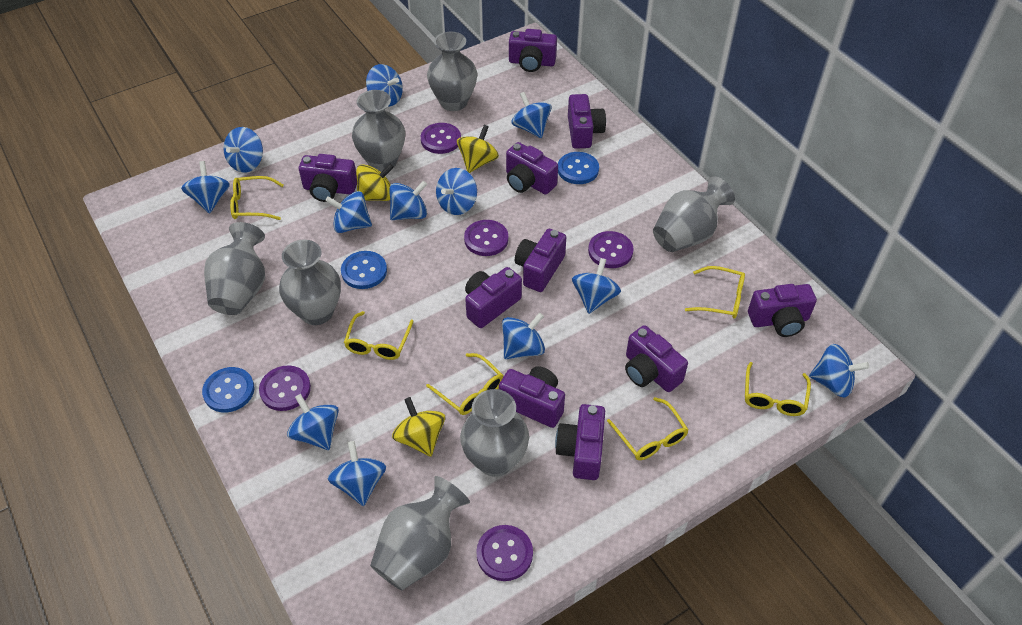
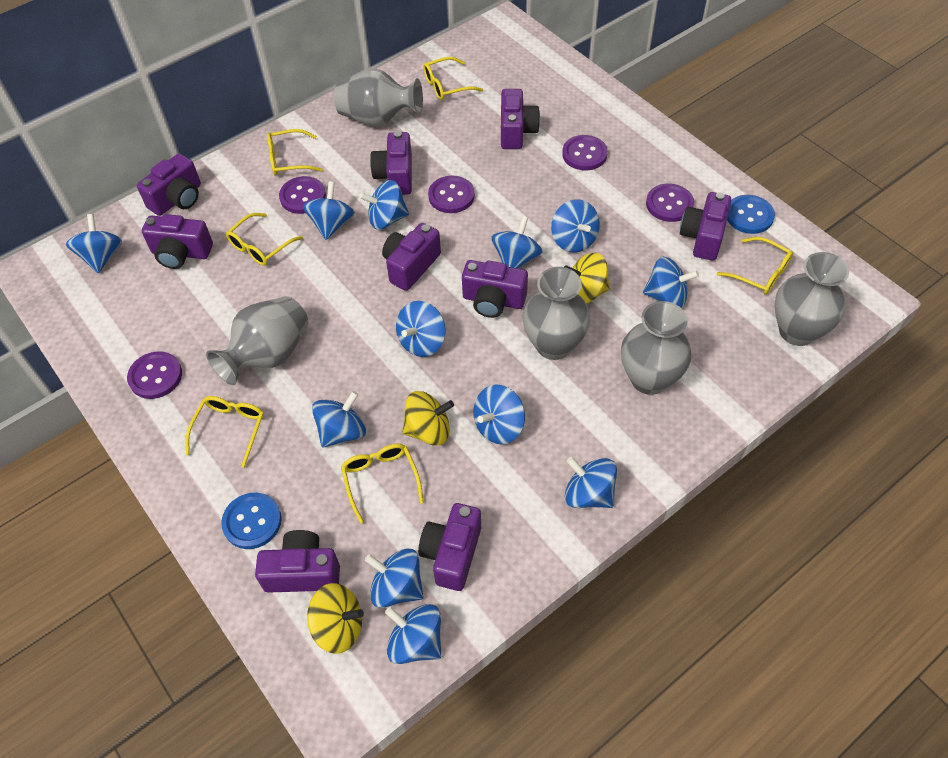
blue button: [202,367,255,412] [341,251,387,289] [558,152,599,184] = 3 -> [221,493,282,549] [727,195,775,234] = 2
grey vase: [204,222,265,315] [279,240,341,325] [352,90,405,172] [370,476,470,591] [427,32,477,111] [460,389,529,477] [653,176,735,252] = 7 -> [206,296,308,385] [334,68,423,126] [522,267,591,360] [621,301,692,395] [775,252,849,346] = 5
purple camera: [299,154,357,202] [465,267,522,328] [499,366,565,428] [506,142,558,194] [509,29,557,72] [515,229,566,292] [555,404,605,480] [568,94,606,149] [625,325,688,392] [748,284,817,337] = 10 -> [137,153,201,216] [142,214,213,269] [255,530,340,593] [370,131,412,195] [382,223,441,291] [418,503,481,591] [462,260,528,318] [501,89,540,149] [680,192,731,261] = 9

